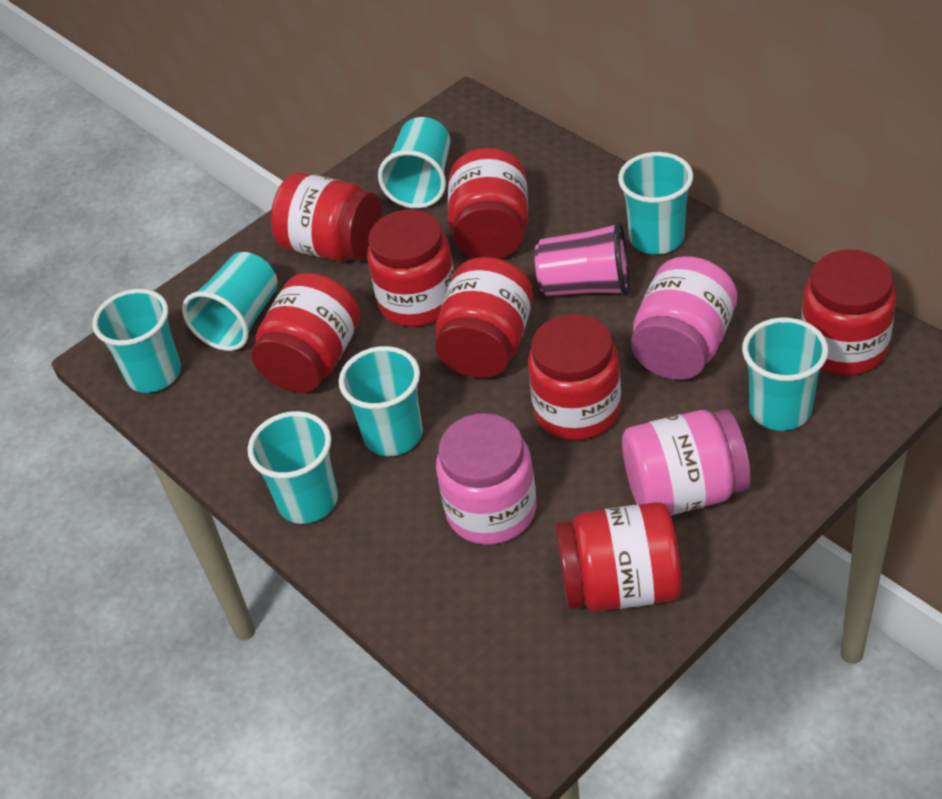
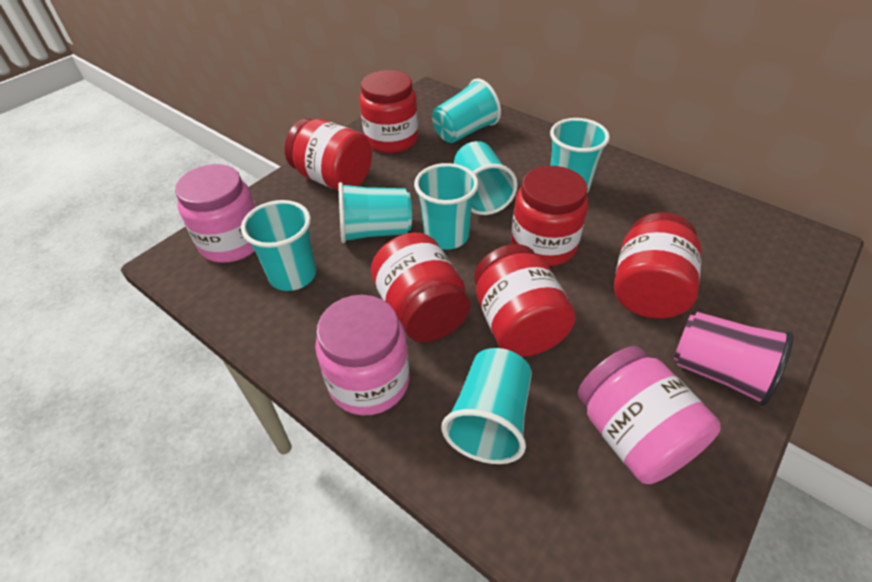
red jar: [252,273,360,393] [271,173,382,261] [367,209,454,327] [435,257,533,378] [448,148,528,259] [528,314,621,440] [555,502,682,612] [801,250,896,376] = 8 -> [285,118,372,191] [359,70,418,153] [371,232,470,342] [474,244,576,357] [511,166,588,266] [614,212,701,319] = 6

